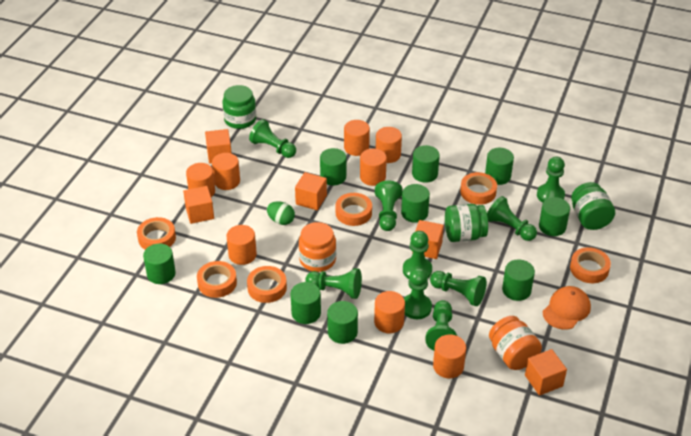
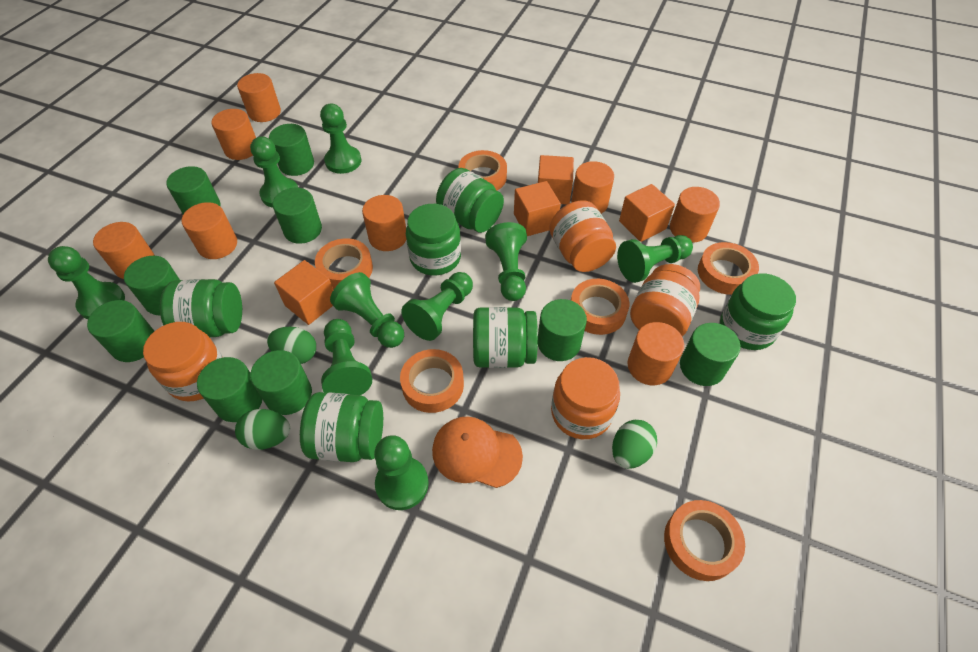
green egg: [267,201,295,225] = 1 -> [235,409,290,450] [267,327,316,364] [612,420,657,469] = 3
green jar: [222,85,256,129] [445,204,488,242] [571,182,615,230] = 3 -> [160,279,242,337] [300,392,383,462] [406,204,461,275] [436,168,504,233] [473,307,538,368] [720,273,796,350] = 6
orange cube: [183,186,214,224] [205,129,232,164] [295,172,327,210] [412,220,444,259] [525,349,567,396] = 5 -> [274,260,333,325] [514,181,561,236] [538,155,574,205] [619,184,675,242] = 4
orange jar: [299,222,336,272] [489,316,542,370] = 2 -> [143,322,223,402] [549,200,616,272] [551,357,620,439] [630,264,700,336] = 4

